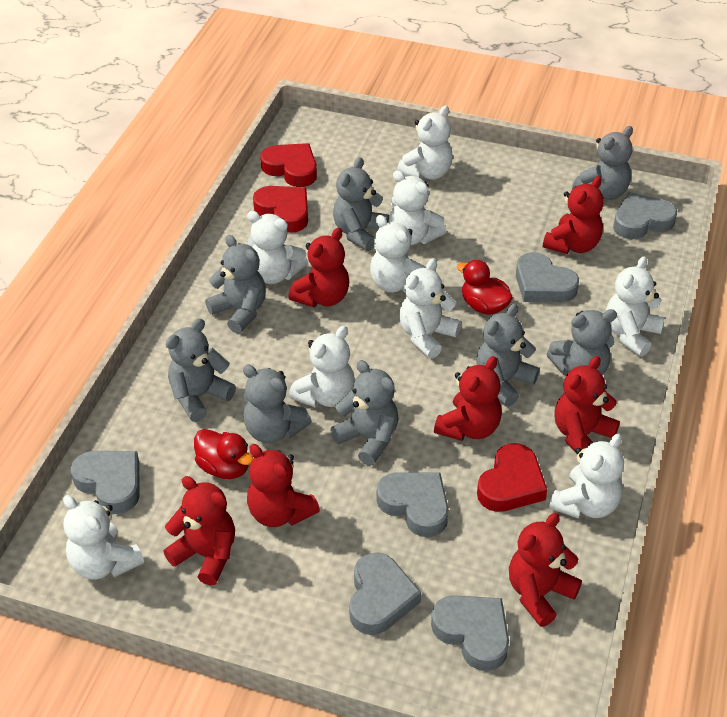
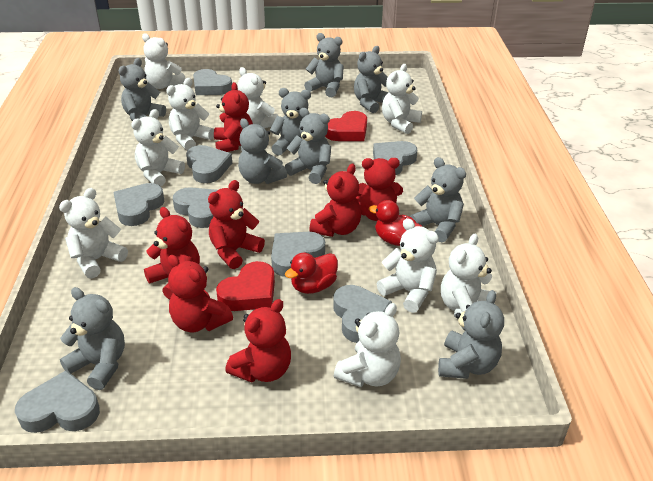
grey heart: [71,451,140,514] [349,553,421,635] [376,472,449,537] [431,595,509,671] [516,252,579,302] [613,192,677,239] = 6 -> [15,370,100,433] [113,183,164,226] [173,187,217,228] [186,145,232,183] [193,69,232,95] [271,232,325,277] [333,285,392,343] [373,141,417,175] = 8
grey teddy bear: [166,318,236,422] [205,235,266,334] [243,364,311,443] [330,360,398,466] [333,157,389,251] [476,304,540,407] [547,309,617,376] [572,126,633,200] = 8 -> [60,287,125,390] [118,58,166,121] [238,118,287,184] [270,88,311,156] [285,108,331,184] [304,33,344,97] [354,46,389,113] [410,157,466,242] [438,290,504,379] = 9
red heart: [253,186,308,233] [260,143,317,187] [477,443,548,512] = 3 -> [216,261,275,311] [325,111,367,141] = 2

